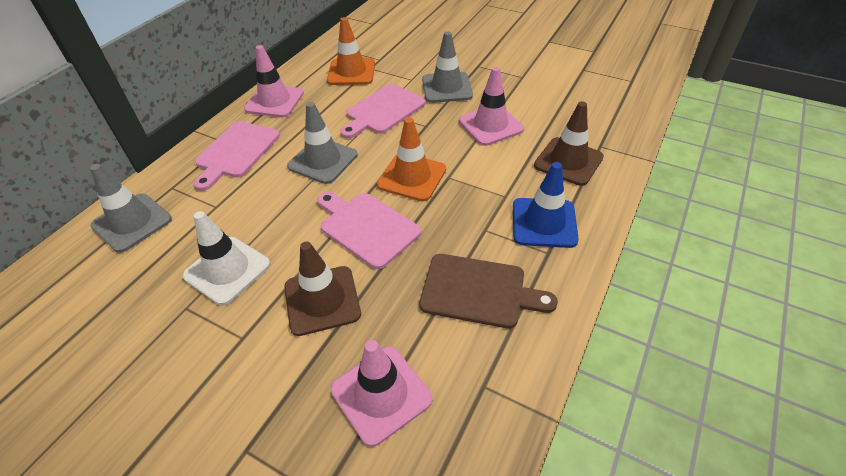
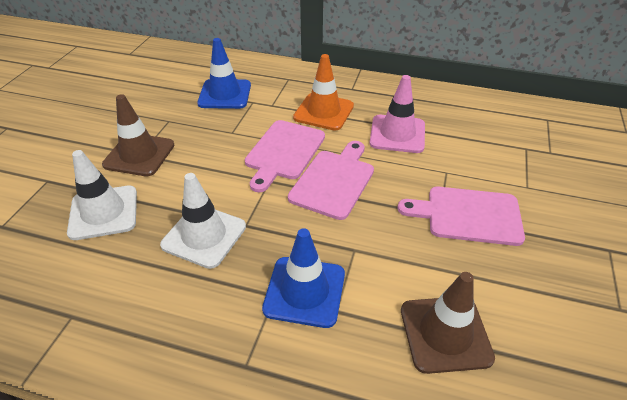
blue traffic cone: [513,162,579,248] = 1 -> [197,38,251,109] [262,228,345,328] = 2
brown cutting board: [419,254,558,328] = 1 -> none = 0
grey traffic cone: [90,164,172,253] [287,102,357,184] [422,31,473,103] = 3 -> none = 0
orange traffic cone: [327,17,375,85] [377,118,446,201] = 2 -> [293,54,354,130] = 1
pink traffic cone: [244,45,304,117] [331,340,433,447] [459,67,524,146] = 3 -> [369,75,425,153] = 1
white traffic cone: [182,211,270,305] = 1 -> [67,150,137,240] [160,173,246,269] = 2

